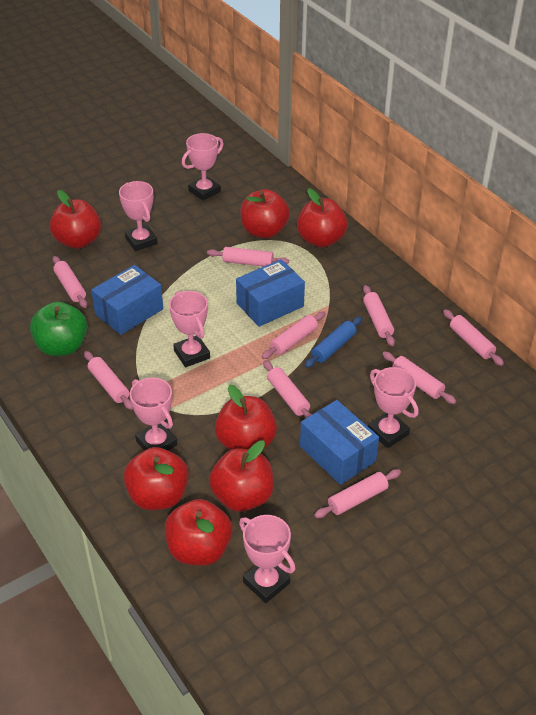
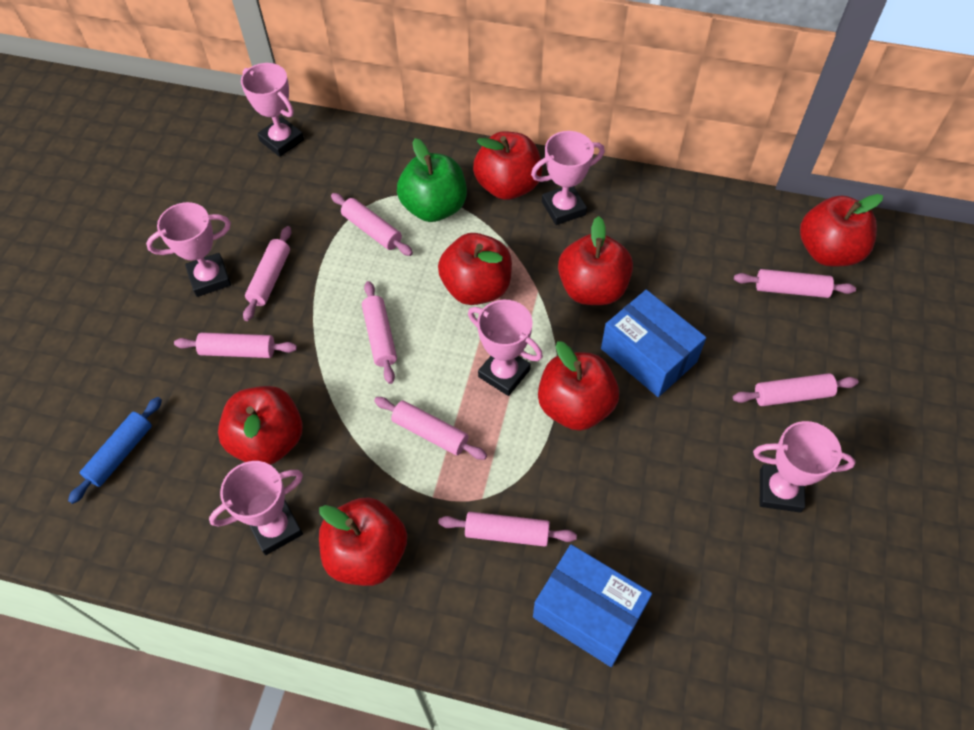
blue box: [91,265,163,335] [236,259,305,327] [300,400,379,485] = 3 -> [533,544,652,667] [601,290,706,397] = 2
pink rolling pin: [52,256,87,308] [84,351,133,410] [207,247,289,267] [261,311,326,359] [263,360,312,419] [314,469,401,518] [363,285,395,346] [382,351,456,404] [443,309,504,366] = 9 -> [174,333,297,358] [243,226,291,321] [331,193,413,256] [362,281,397,384] [374,397,487,460] [438,512,577,547] [733,373,858,406] [734,269,856,298] = 8

